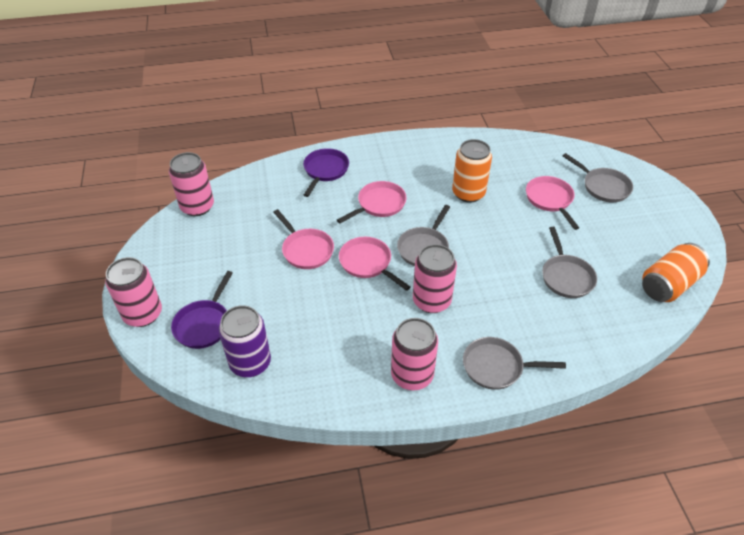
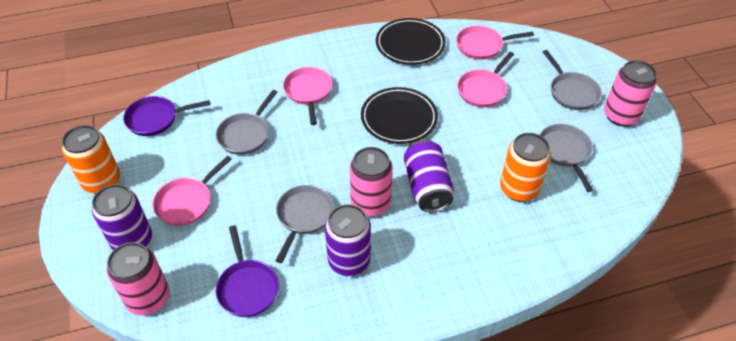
black plate: none = 0 -> [361,87,438,144] [376,18,446,65] = 2
pink can: [105,257,162,327] [169,152,214,216] [391,318,438,390] [413,244,457,313] = 4 -> [107,242,170,315] [350,147,393,216] [604,60,657,126] = 3
purple can: [219,305,271,377] = 1 -> [92,184,152,250] [325,204,371,276] [404,140,454,212] = 3

